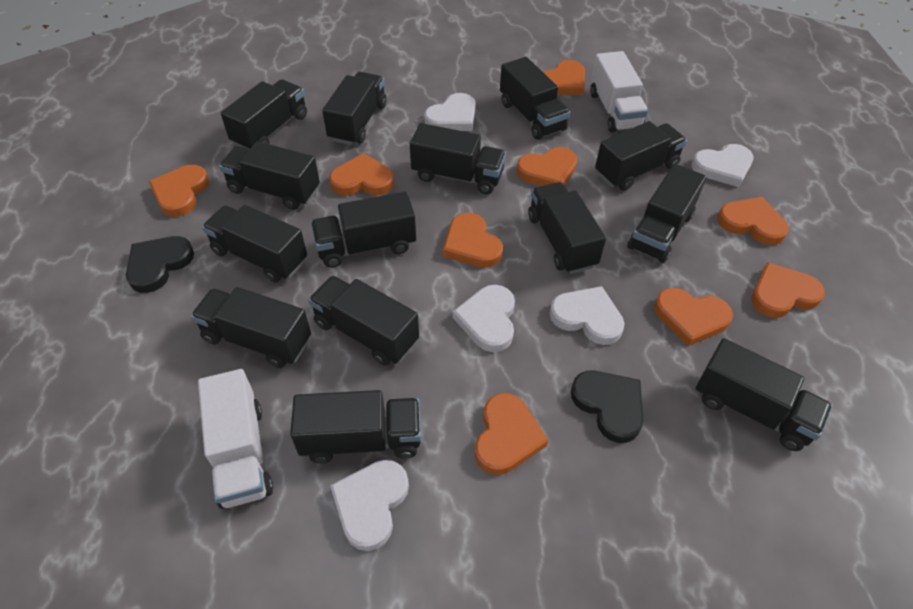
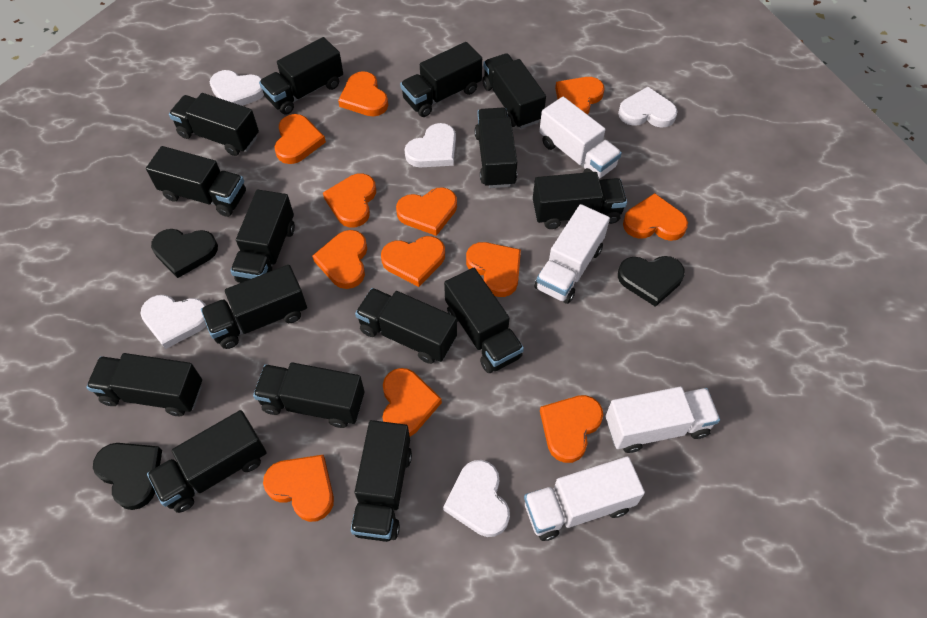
black heart: [126,236,194,293] [571,371,644,443] = 2 -> [93,443,162,510] [151,229,218,278] [618,256,685,307] = 3
black truck: [191,287,311,368] [202,205,307,282] [219,141,320,210] [221,79,307,149] [290,390,421,463] [308,276,419,366] [311,191,416,268] [322,72,387,145] [410,123,506,194] [500,57,570,140] [528,182,606,274] [595,121,687,191] [627,164,707,263] [696,338,832,451] = 14 -> [86,353,202,416] [146,146,246,217] [147,410,267,513] [169,93,259,156] [201,265,307,349] [230,190,295,283] [253,362,365,428] [259,37,343,115] [351,420,412,542] [355,288,457,364] [400,42,482,117] [444,268,524,373] [475,108,517,188] [482,53,546,129] [533,172,627,229] = 15
orange heart: [149,165,209,217] [329,153,394,196] [443,213,503,268] [475,393,549,475] [516,147,578,186] [543,60,585,95] [654,288,733,346] [717,197,789,245] [751,262,825,318] = 9 -> [263,455,334,522] [275,114,326,164] [312,230,367,289] [323,173,376,227] [338,71,388,116] [381,236,445,287] [382,368,442,436] [396,187,457,236] [466,242,521,297] [540,395,603,463] [555,77,604,115] [623,193,688,241] = 12
white truck: [198,369,273,509] [590,51,648,133] = 2 -> [524,456,645,541] [535,204,610,304] [539,96,622,179] [605,387,720,453] = 4

